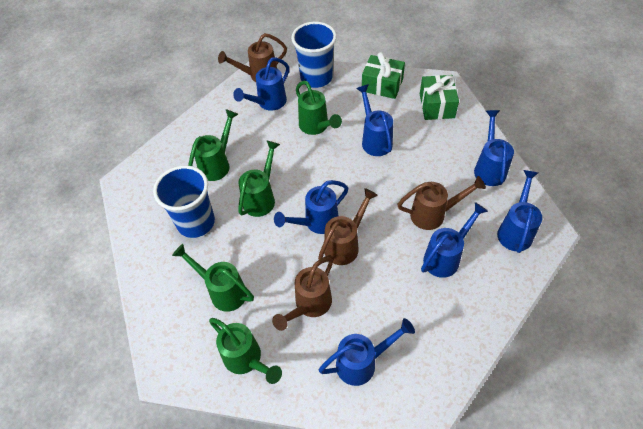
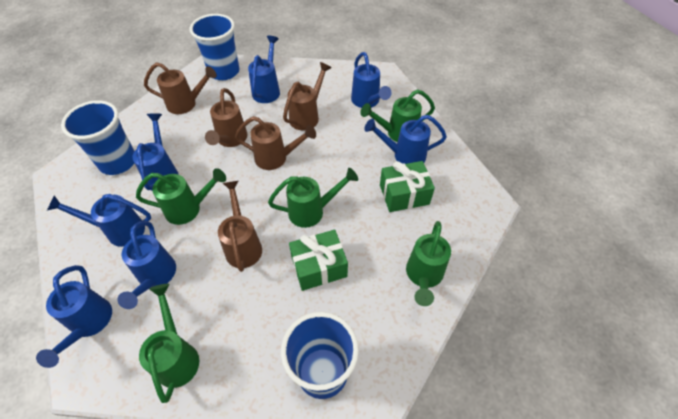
blue cup: [153,165,215,238] [291,22,337,88] = 2 -> [61,100,134,175] [190,14,239,80] [281,312,359,399] = 3
brown watering can: [218,33,287,82] [272,257,333,331] [318,188,378,265] [397,176,486,230] = 4 -> [144,62,217,114] [205,88,247,147] [218,181,262,272] [235,116,316,170] [283,62,331,130] = 5

